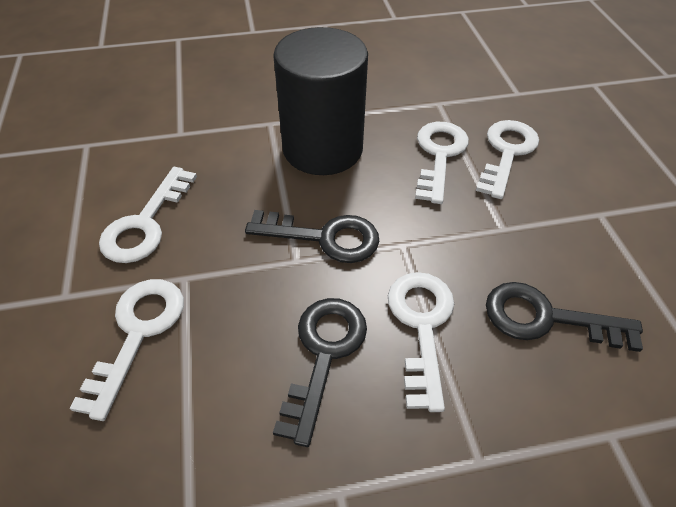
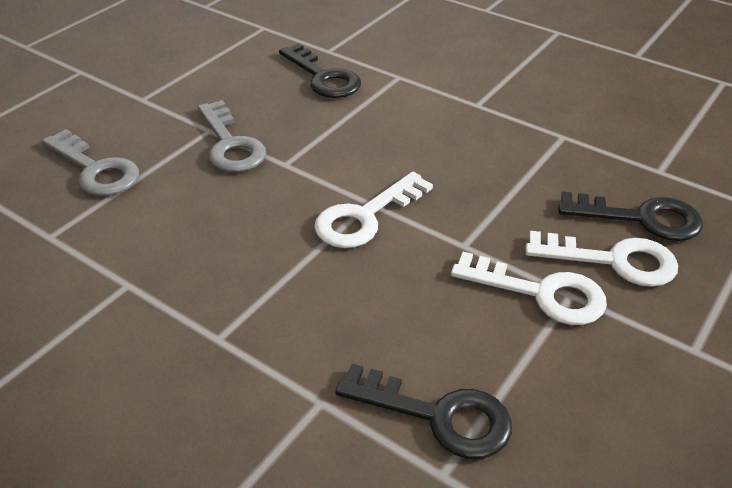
black cylinder: [273,27,368,175] = 1 -> none = 0
grey key: none = 0 -> [42,129,139,196] [198,100,266,172] = 2
white key: [70,279,184,421] [99,167,197,263] [388,272,454,412] [415,122,469,204] [476,120,539,199] = 5 -> [314,172,433,248] [451,252,607,325] [525,231,678,287] = 3

